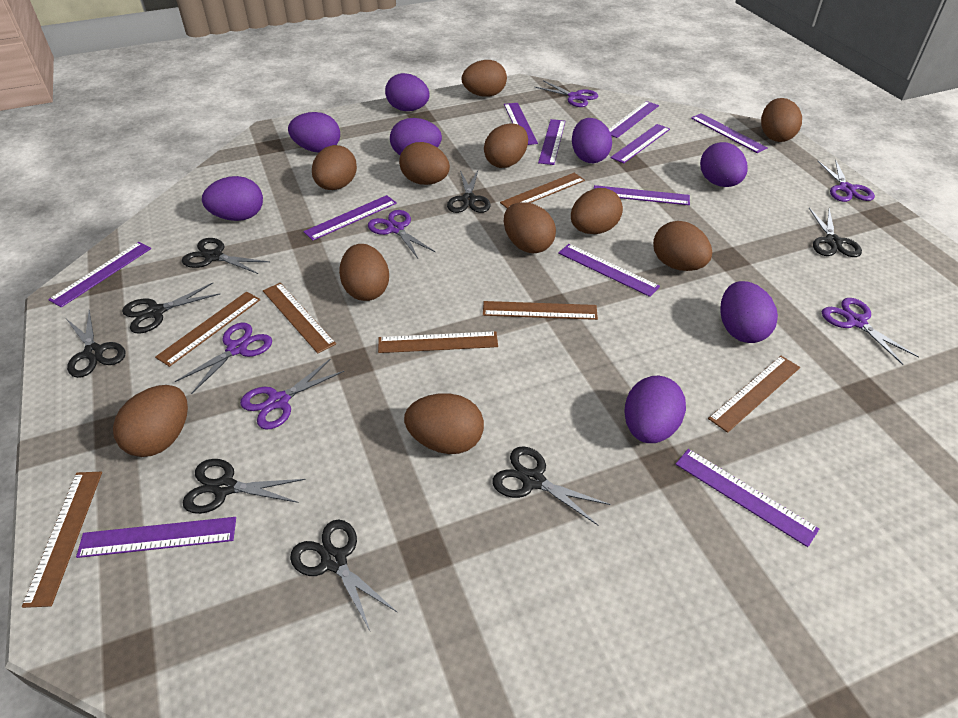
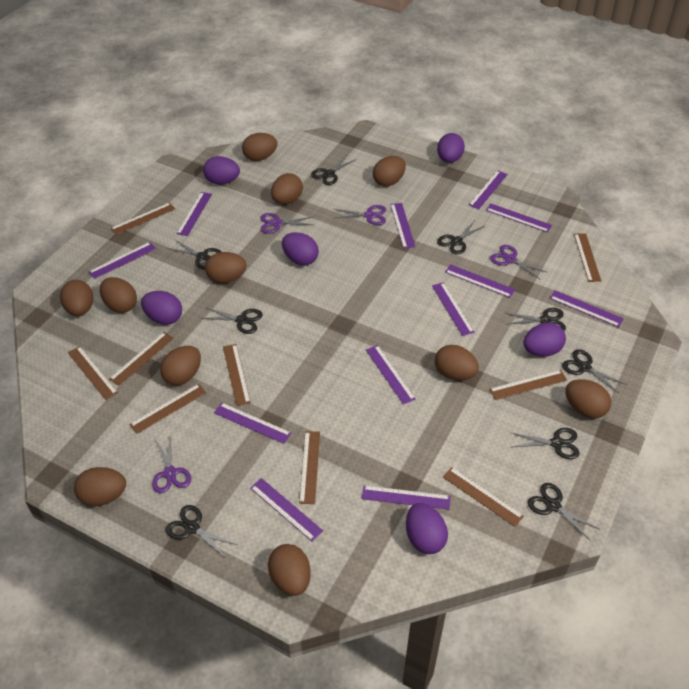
black scissors: [67,310,126,378] [122,283,220,334] [182,238,270,274] [182,459,306,514] [290,520,398,631] [447,170,491,213] [492,446,611,525] [809,208,862,257] = 8 -> [166,505,237,558] [167,240,221,270] [201,307,263,334] [311,155,357,185] [437,220,486,255] [505,308,566,331] [512,428,580,459] [528,483,599,541] [562,349,627,393] = 9
brown ruler: [22,472,102,608] [155,292,260,367] [263,283,336,353] [378,331,498,353] [483,301,598,320] [500,173,585,208] [708,356,800,433] = 7 -> [68,346,118,400] [109,332,174,386] [110,203,175,235] [129,384,206,434] [223,344,251,406] [299,431,320,504] [443,467,524,527] [489,370,567,400] [574,233,601,282] = 9
purple egg: [202,176,263,221] [288,112,340,153] [385,73,429,111] [390,118,442,155] [572,118,612,163] [624,376,686,443] [700,142,748,187] [720,281,778,343] = 8 -> [141,291,182,325] [203,156,240,184] [282,232,319,265] [406,503,448,554] [437,133,465,163] [523,323,566,357] = 6
purple ruler: [48,242,151,307] [76,517,236,558] [303,195,397,241] [504,103,538,145] [538,119,565,165] [558,244,660,297] [594,185,690,205] [609,101,659,138] [610,124,670,164] [675,449,819,547] [691,113,768,153] = 11 -> [89,242,156,279] [176,192,212,236] [214,403,291,444] [250,478,323,541] [362,485,450,510] [366,345,416,405] [390,203,415,249] [432,282,475,336] [445,264,515,298] [469,170,508,209] [486,203,552,233] [550,290,624,327] = 12
purple scissors: [175,322,272,394] [240,359,344,429] [368,210,436,258] [535,80,598,107] [818,159,875,202] [822,298,919,365] = 6 -> [152,435,191,493] [260,213,313,234] [334,205,386,225] [490,245,546,279] = 4

